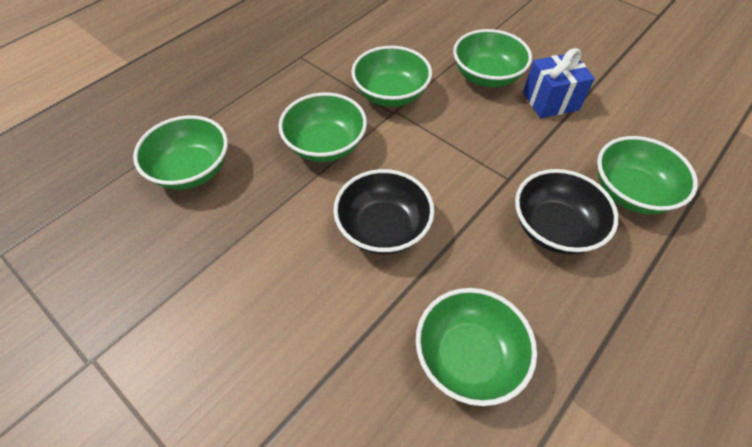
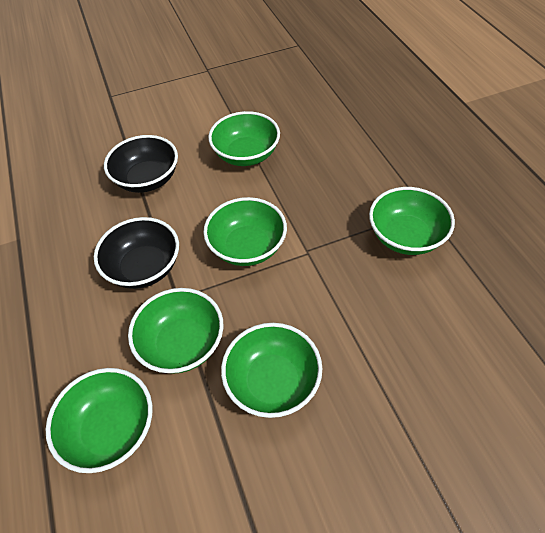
blue gift: [523,48,595,118] = 1 -> none = 0

